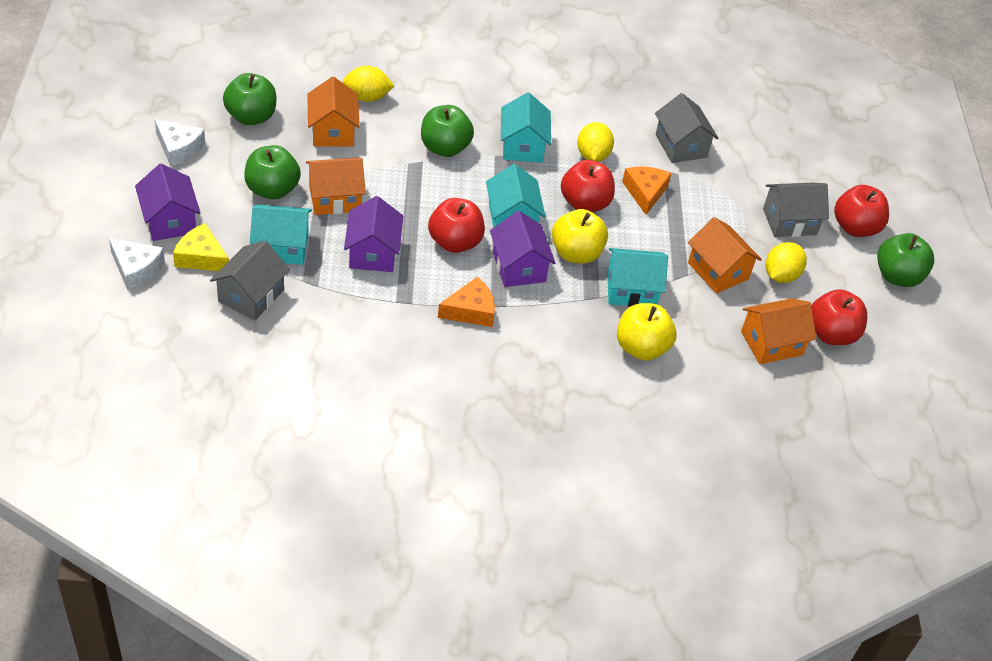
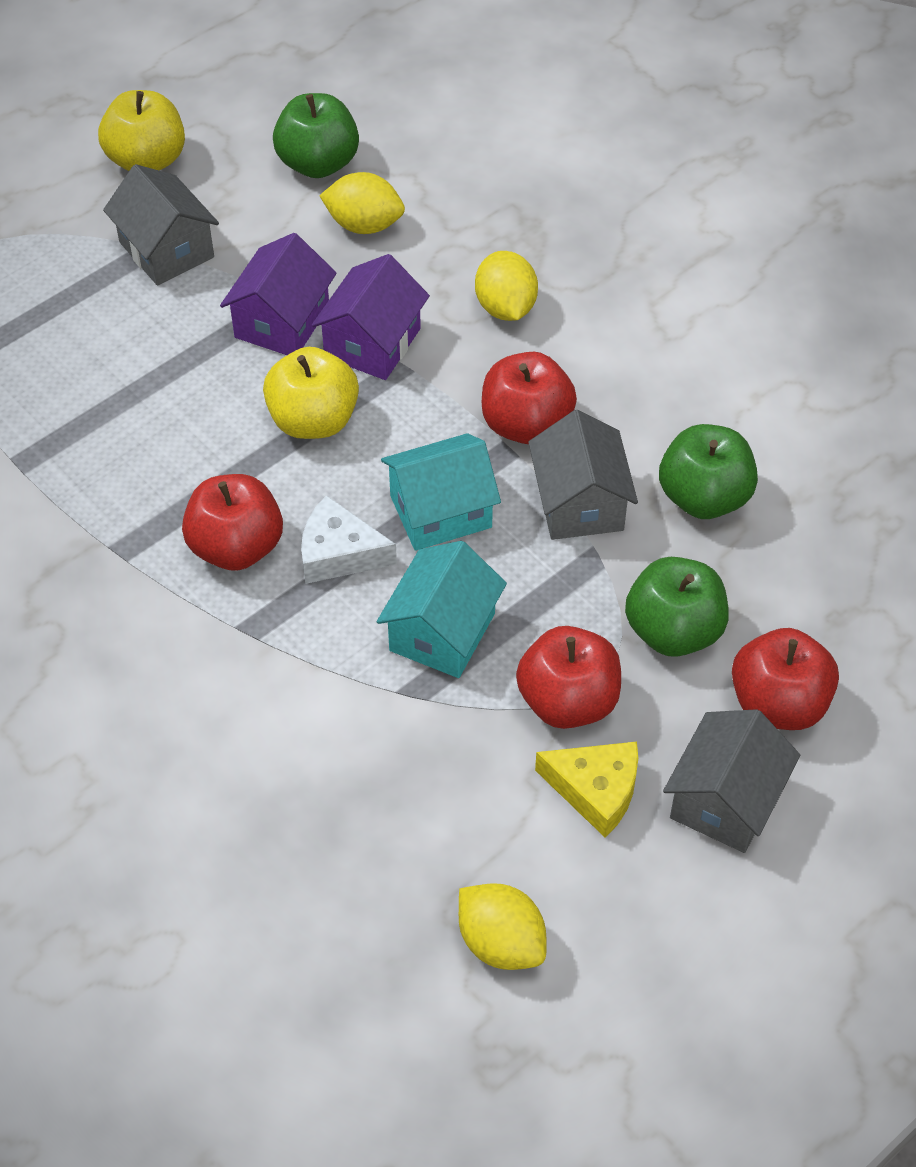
green apple: [223,73,276,125] [244,145,301,200] [421,105,474,157] [877,233,934,287] = 4 -> [273,93,359,178] [625,557,729,657] [659,424,758,519] = 3
orange cheese: [438,277,495,327] [622,167,671,215] = 2 -> none = 0
orange house: [306,158,366,215] [307,77,360,146] [688,217,762,293] [741,298,817,364] = 4 -> none = 0
purple house: [135,164,201,241] [344,196,403,272] [490,211,556,287] = 3 -> [220,233,337,355] [312,254,430,380] = 2
turquoise house: [250,204,312,265] [486,164,546,228] [501,92,551,163] [607,248,668,307] = 4 -> [377,541,507,678] [381,433,501,551] = 2
white cheese: [109,238,165,290] [155,119,205,166] = 2 -> [301,495,397,584] = 1

